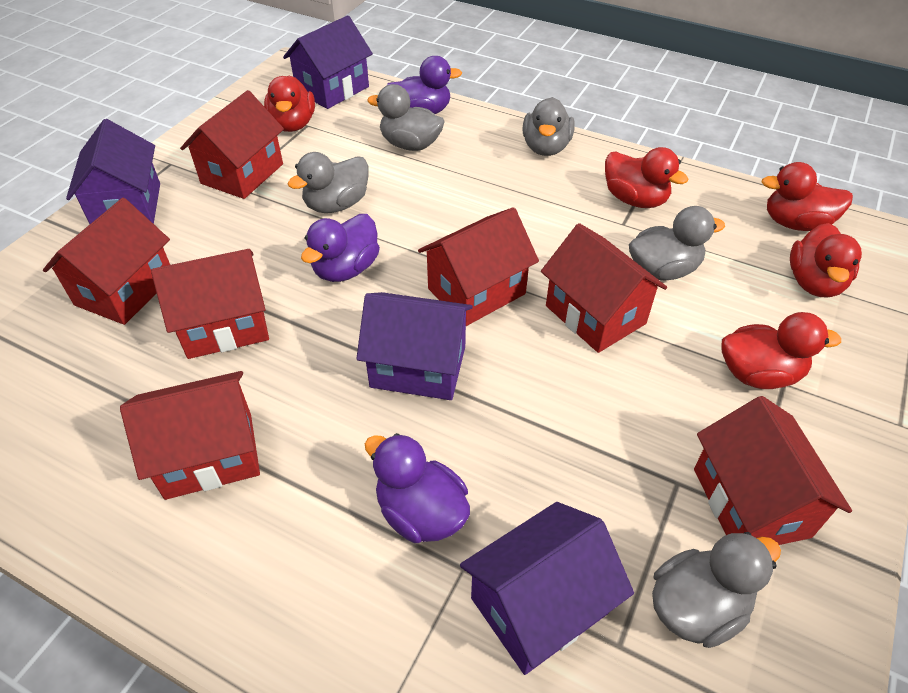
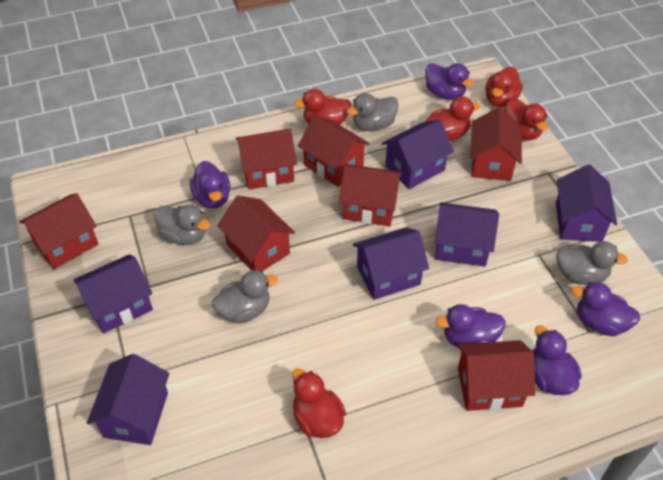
grey duck: [288,152,369,213] [367,84,445,151] [522,97,575,156] [629,206,725,281] [652,532,781,648] = 5 -> [154,205,210,245] [212,270,278,324] [347,93,399,132] [556,241,628,285] = 4
purple duck: [301,214,380,282] [365,433,470,543] [387,56,462,114] = 3 -> [190,161,230,209] [425,63,474,100] [436,304,506,347] [533,326,582,395] [572,282,640,336] = 5
purple house: [66,119,160,224] [283,15,373,109] [356,292,473,400] [460,502,634,675] = 4 -> [73,254,153,334] [87,354,169,445] [353,227,429,300] [382,119,454,189] [435,202,499,267] [556,164,617,242] = 6

